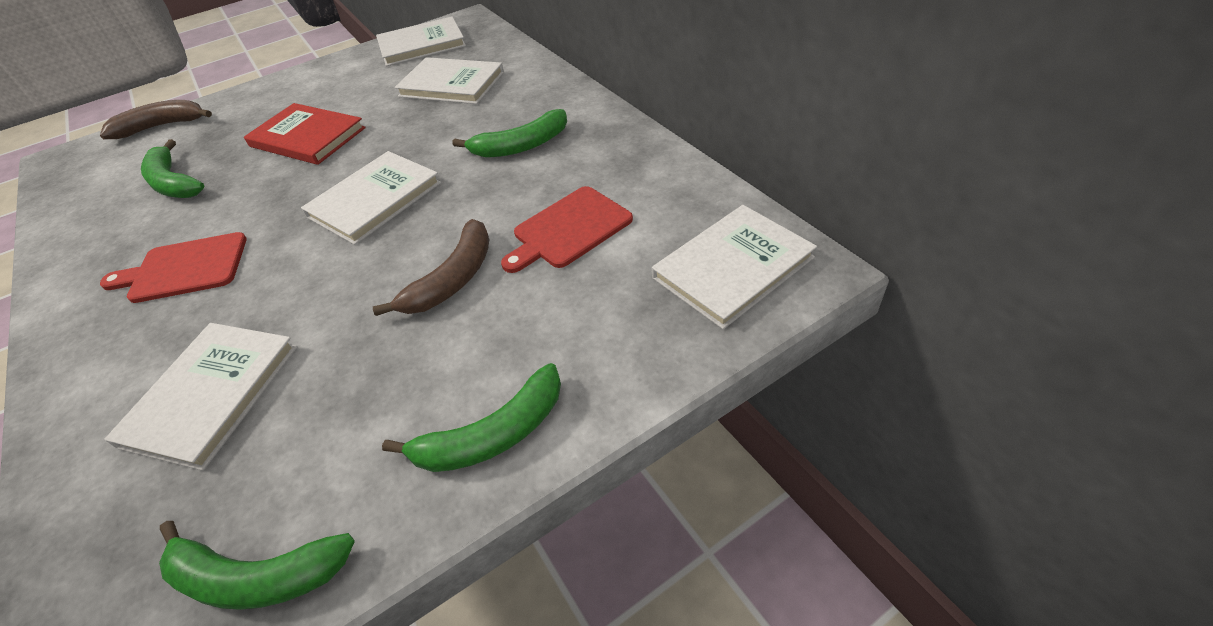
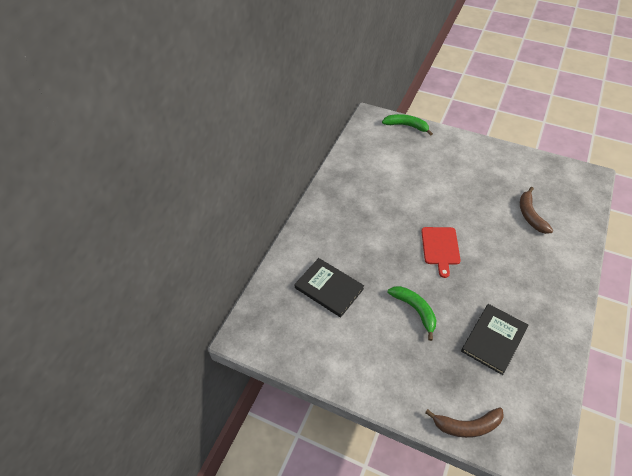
black book: none = 0 -> [294,258,364,317] [461,304,528,375] = 2
green banana: [141,139,205,198] [159,521,355,610] [382,363,561,472] [453,109,567,158] = 4 -> [382,114,433,136] [388,286,436,341] = 2
red book: [244,103,366,165] = 1 -> none = 0
red cutting board: [100,232,247,303] [501,186,633,273] = 2 -> [421,227,460,278] = 1
white book: [104,323,297,471] [301,151,441,245] [376,17,466,66] [395,57,504,104] [652,205,817,329] = 5 -> none = 0

